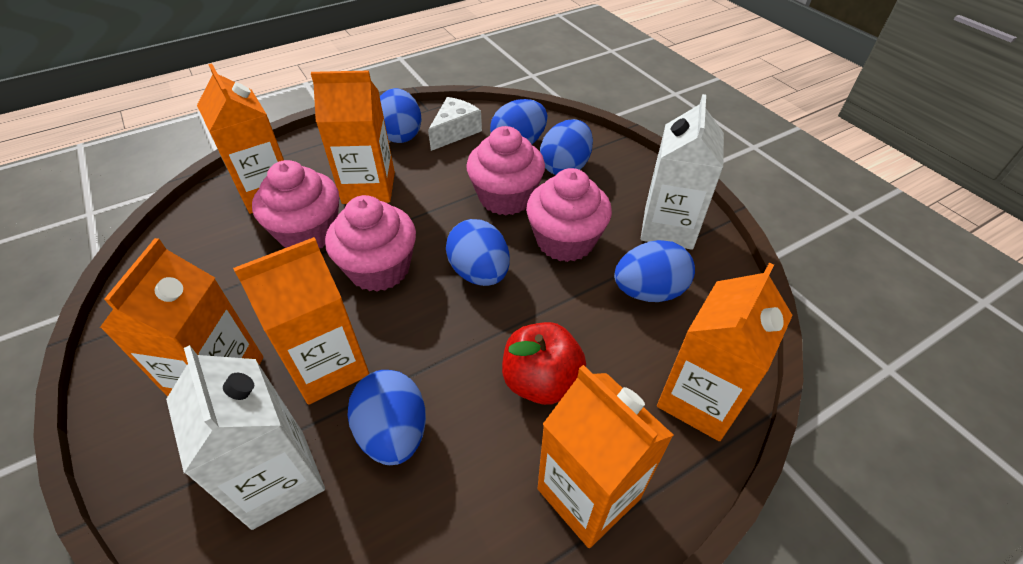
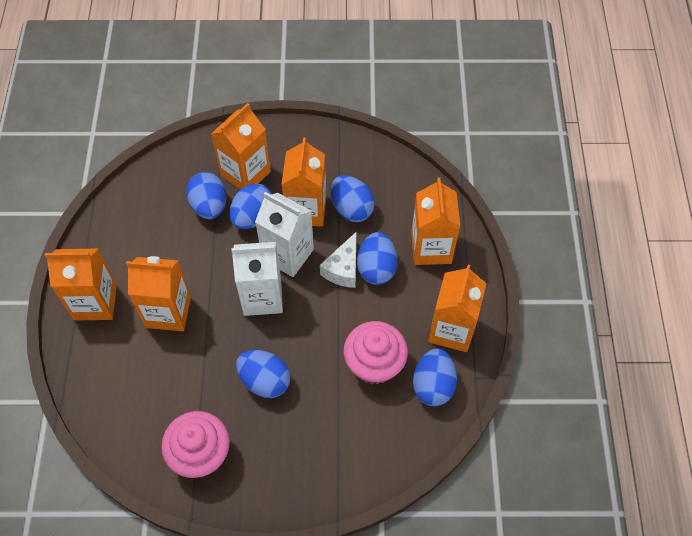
pink cupcake: [252,160,339,248] [325,195,416,292] [466,126,545,215] [526,168,612,262] = 4 -> [161,411,230,478] [344,321,408,385] = 2
red apple: [502,322,586,405] = 1 -> none = 0

